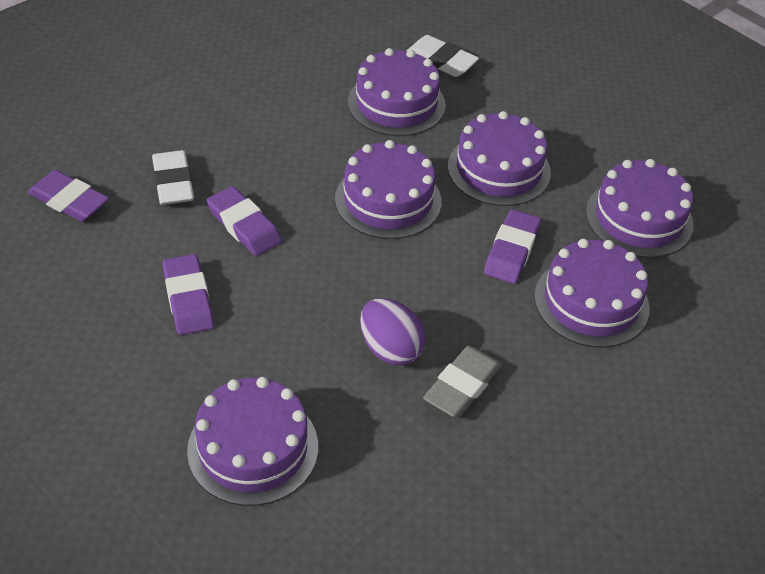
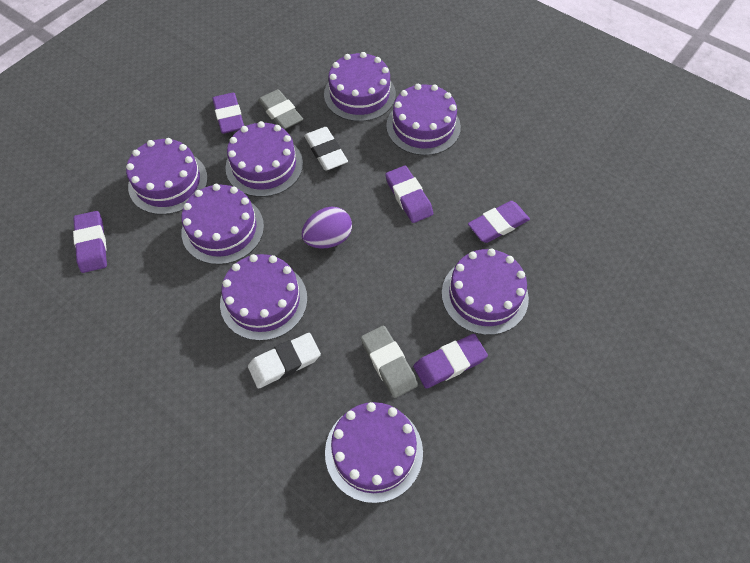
grey eraser: [423,346,502,418] = 1 -> [258,89,303,130] [361,325,418,398] = 2
purple cake: [187,377,318,506] [335,140,442,239] [348,48,446,136] [448,111,551,206] [534,239,650,348] [586,159,693,258] = 6 -> [126,138,208,215] [182,184,264,265] [220,254,307,341] [225,121,303,197] [324,52,396,122] [325,402,423,503] [386,84,461,156] [442,249,529,335] = 8
purple eraser: [28,170,109,222] [162,254,214,335] [207,186,282,256] [484,209,541,284] = 4 -> [73,211,107,273] [212,93,244,134] [385,166,433,223] [413,334,488,389] [468,201,530,243] = 5

